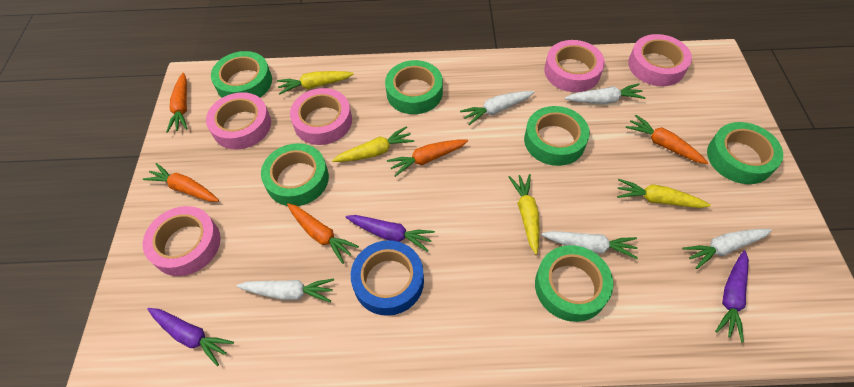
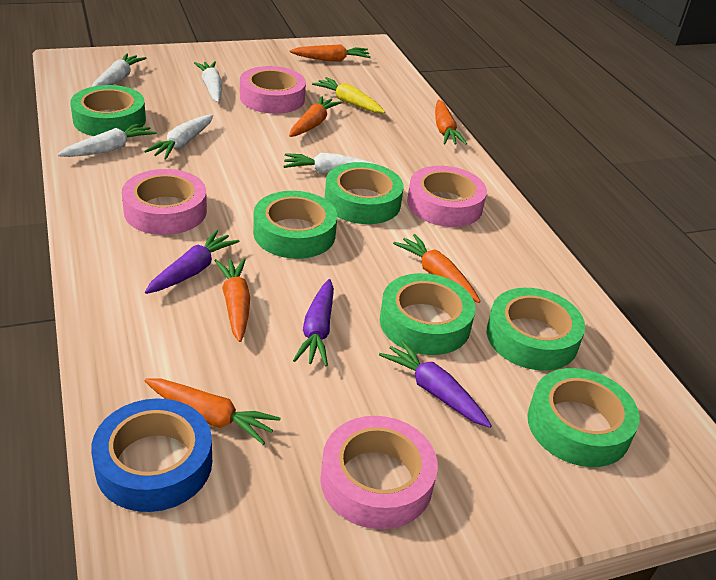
orange carrot: [143,163,219,202] [166,73,187,133] [287,203,359,264] [387,139,468,177] [626,114,708,164] = 5 -> [145,379,281,445] [215,258,250,342] [289,96,342,137] [290,45,371,62] [393,234,480,303] [435,99,467,145] = 6
pink tape: [143,206,221,276] [206,92,271,149] [290,88,352,145] [544,40,605,92] [628,34,692,86] = 5 -> [122,169,207,235] [240,66,306,114] [320,416,438,529] [407,166,487,227] = 4
yellow carrot: [277,71,354,95] [332,126,414,162] [509,174,539,254] [617,179,711,208] = 4 -> [312,77,385,113] = 1

